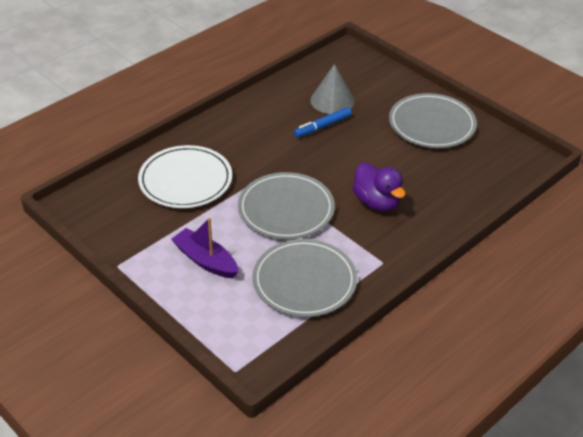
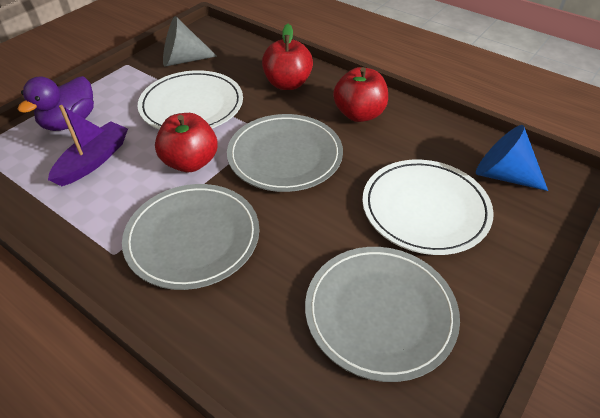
blue cone: none = 0 -> [476,125,548,191] = 1
blue marker: [294,107,352,138] = 1 -> none = 0
red apple: none = 0 -> [155,113,218,172] [262,24,313,90] [333,67,388,122] = 3
white plate: [138,145,232,208] = 1 -> [137,70,243,130] [362,160,494,255] = 2

